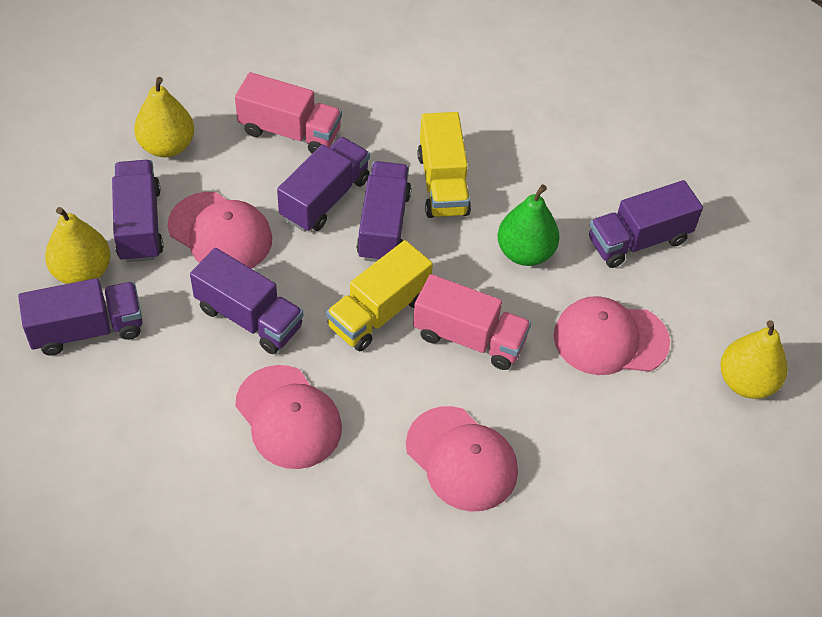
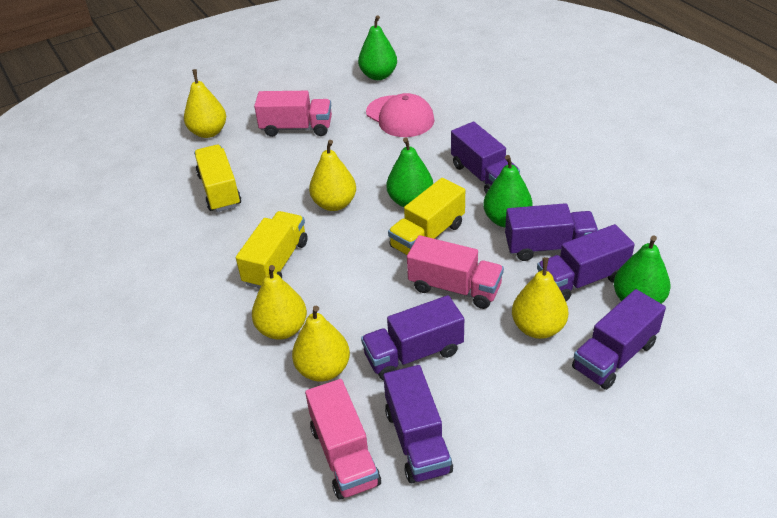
green pear: [497,184,560,266] = 1 -> [358,15,397,80] [386,137,433,207] [483,155,532,227] [614,235,671,304] = 4
pink cap: [168,192,272,268] [235,365,342,469] [406,406,518,512] [554,296,670,375] = 4 -> [366,93,435,137] = 1
pink truck: [235,72,342,153] [413,274,531,370] = 2 -> [254,91,332,137] [305,379,381,500] [407,235,504,309] = 3
yellow pear: [45,207,111,284] [134,77,194,157] [720,320,788,399] = 3 -> [184,69,226,138] [252,265,307,340] [292,306,350,381] [309,140,356,211] [512,257,568,339] = 5
yellow truck: [326,240,433,351] [418,112,471,218] = 2 -> [194,145,241,212] [236,211,308,288] [388,178,465,255] = 3

